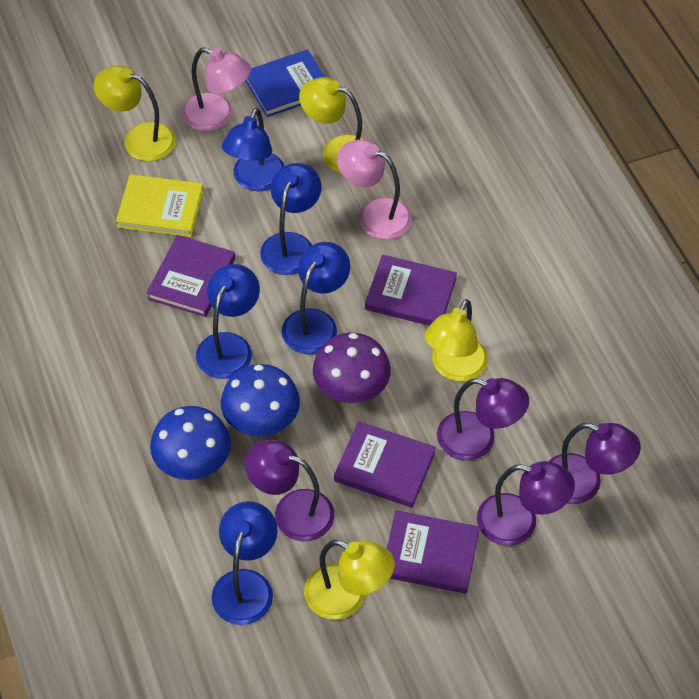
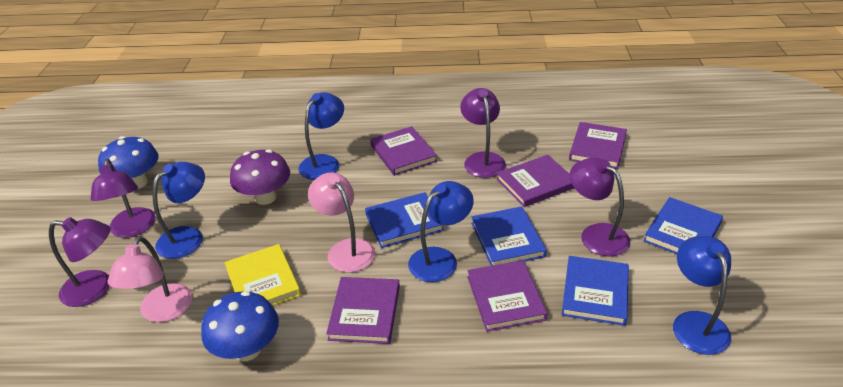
blue book: [245,49,325,117] = 1 -> [365,192,444,248] [471,206,547,266] [562,256,629,326] [643,197,723,254] = 4
blue lamp: [196,264,260,379] [211,501,277,625] [222,108,284,191] [260,163,321,275] [282,242,350,354] = 5 -> [152,162,205,259] [298,92,344,180] [408,181,474,282] [673,236,731,355] = 4
purple book: [146,235,235,317] [334,421,436,508] [365,255,457,326] [387,510,480,594] = 4 -> [326,277,400,344] [370,126,437,176] [467,260,547,332] [497,155,574,207] [569,122,627,169] = 5
yellow lamp: [93,65,176,161] [299,77,364,173] [304,540,395,620] [424,299,488,382] = 4 -> none = 0

